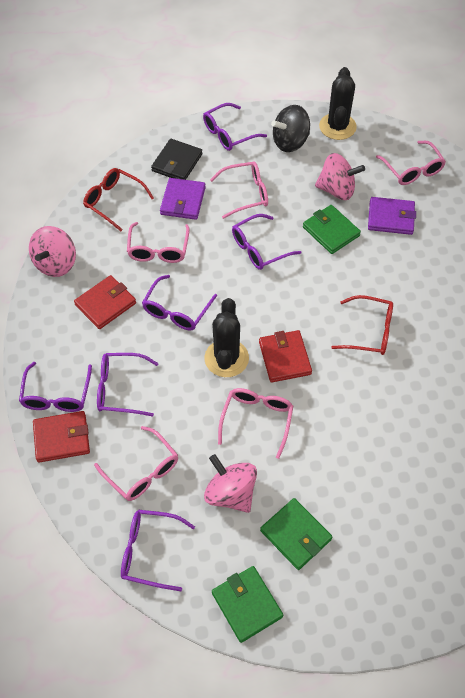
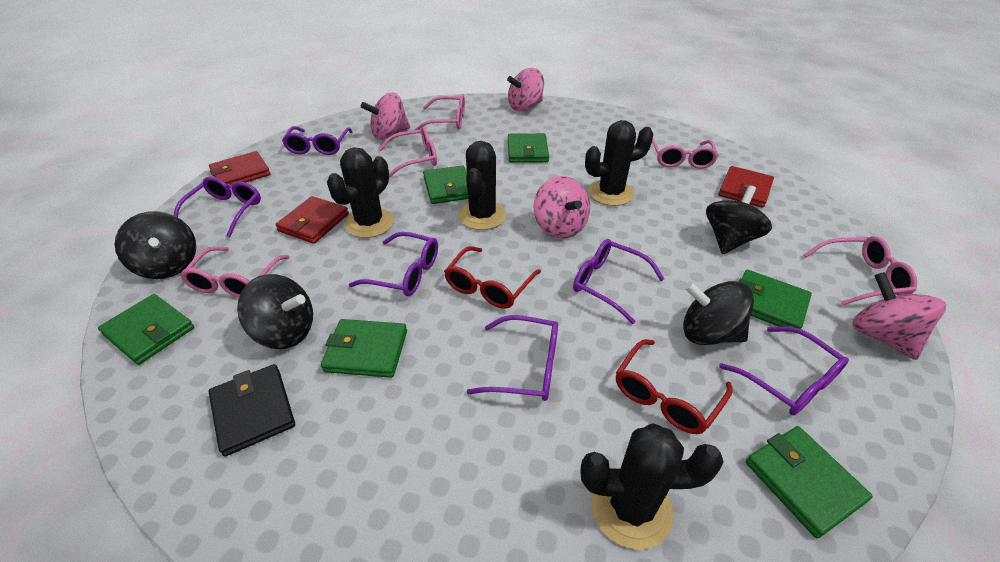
black cactus: [204,298,249,377] [319,67,357,140] = 2 -> [327,147,394,238] [458,141,506,230] [580,424,723,550] [585,120,653,206] = 4
black spinning top: [271,105,310,152] = 1 -> [115,211,196,279] [237,274,313,349] [683,281,754,345] [706,185,772,254] = 4
green wallet: [212,566,283,643] [260,498,332,570] [303,205,361,254] = 3 -> [98,294,194,365] [321,319,407,378] [423,165,468,204] [508,133,549,163] [739,270,812,329] [746,426,873,538] = 6
pink spinning top: [29,226,76,277] [204,454,257,513] [315,153,365,200] = 3 -> [361,93,410,140] [507,68,544,111] [534,176,590,239] [852,272,946,360] = 4
purple wallet: [160,178,206,220] [368,197,416,235] = 2 -> none = 0

